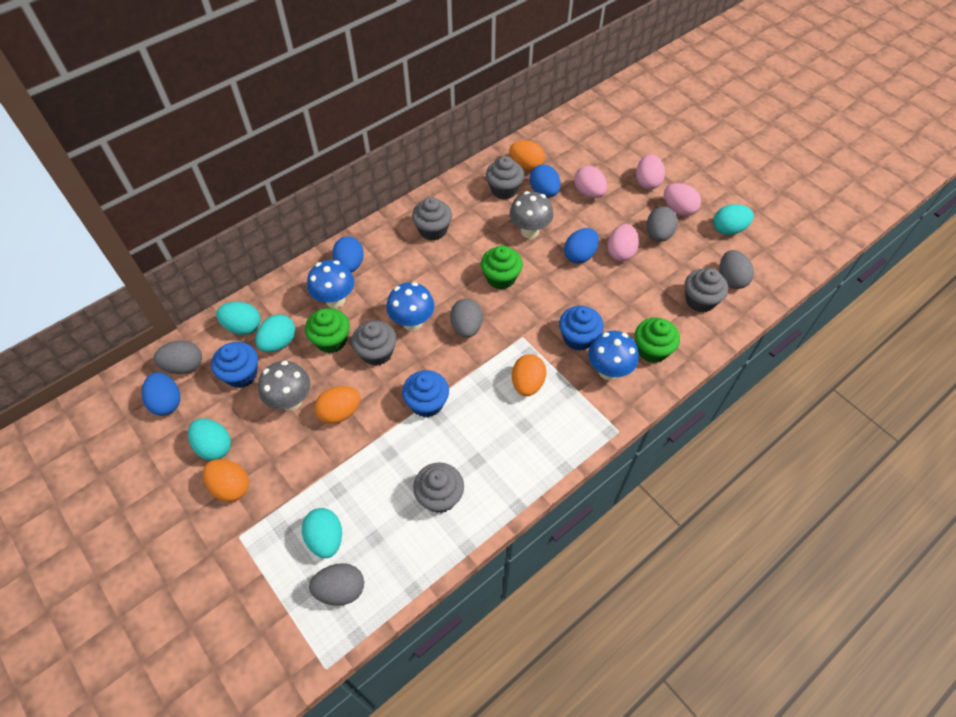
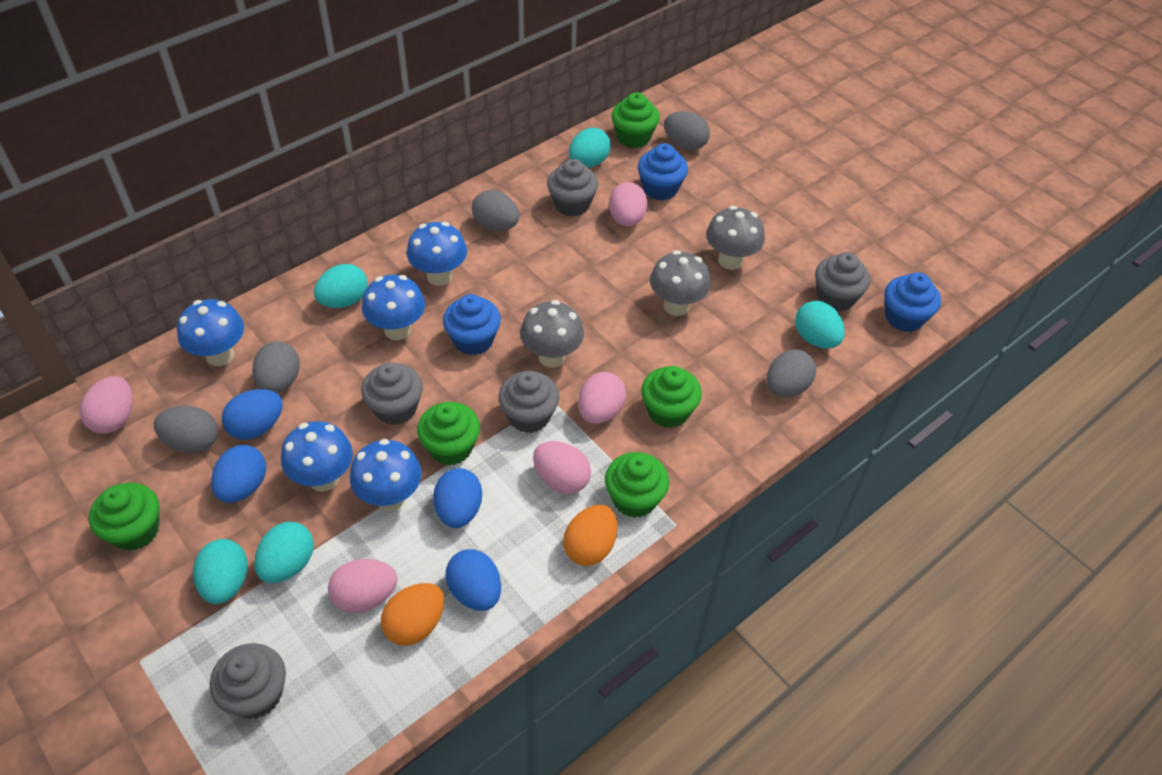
blue mushroom: [307,260,354,308] [386,282,434,331] [588,331,639,380] = 3 -> [177,299,244,366] [281,421,353,492] [350,439,422,510] [362,275,425,340] [407,222,467,286] = 5
green cupcake: [305,308,350,353] [481,245,523,290] [635,318,680,363] = 3 -> [89,483,159,551] [417,402,480,466] [605,452,669,518] [612,92,660,148] [641,366,702,428] = 5
grey mushroom: [258,361,311,411] [510,191,553,239] = 2 -> [520,300,584,368] [650,250,711,316] [706,206,765,270] = 3
orange egg: [203,459,249,502] [315,386,360,424] [509,140,545,171] [512,354,546,396] = 4 -> [381,583,444,646] [563,505,617,566] = 2
pink egg: [574,166,607,198] [607,224,639,262] [636,154,665,190] [664,183,701,216] = 4 -> [80,376,133,434] [328,559,398,613] [533,441,591,494] [578,372,626,424] [609,182,647,226] = 5

